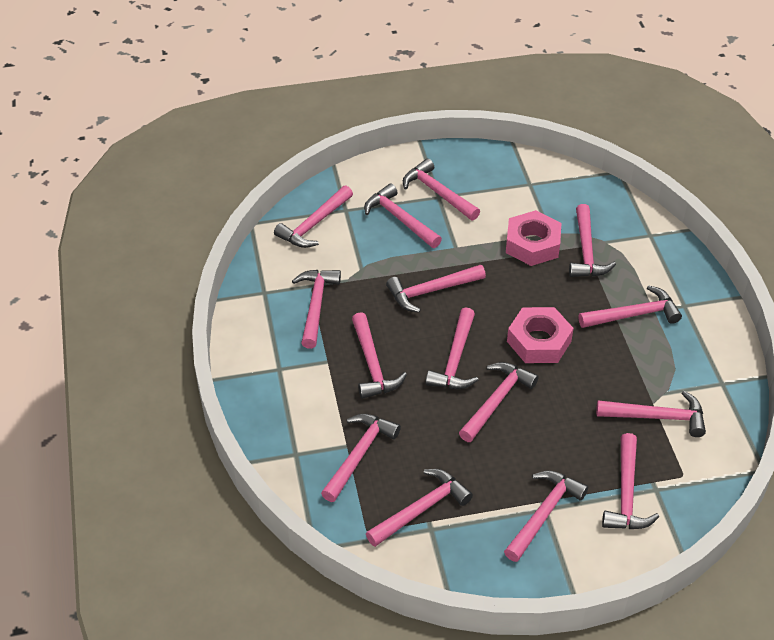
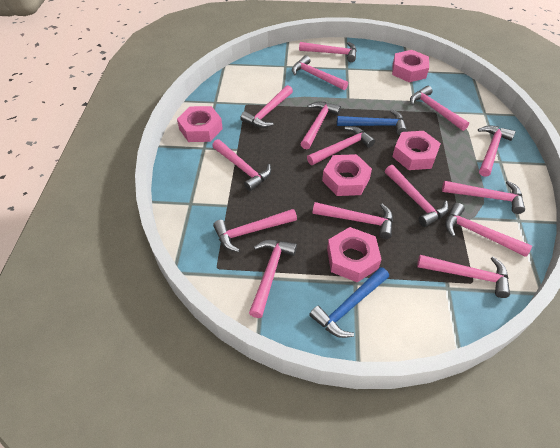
blue hammer: none = 0 -> [309,267,389,338] [337,109,407,135] = 2
pink nut: [506,210,561,266] [507,307,574,363] = 2 -> [177,106,223,142] [322,154,372,196] [327,227,382,282] [392,50,429,82] [392,131,441,170] = 5

